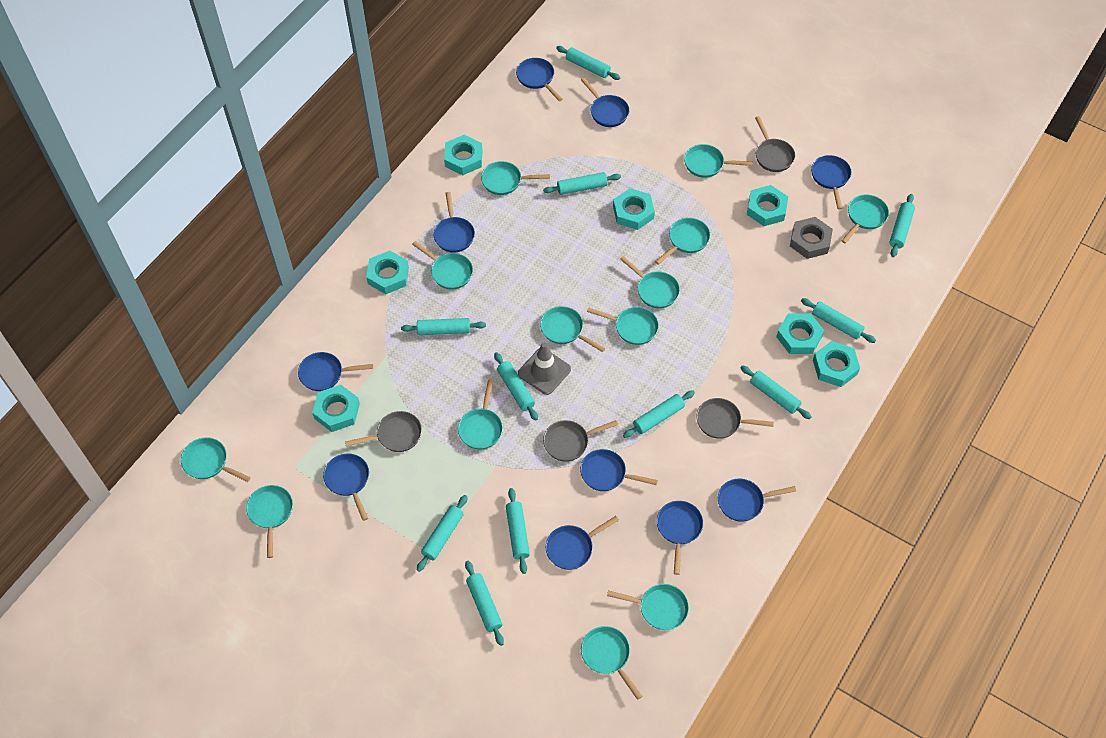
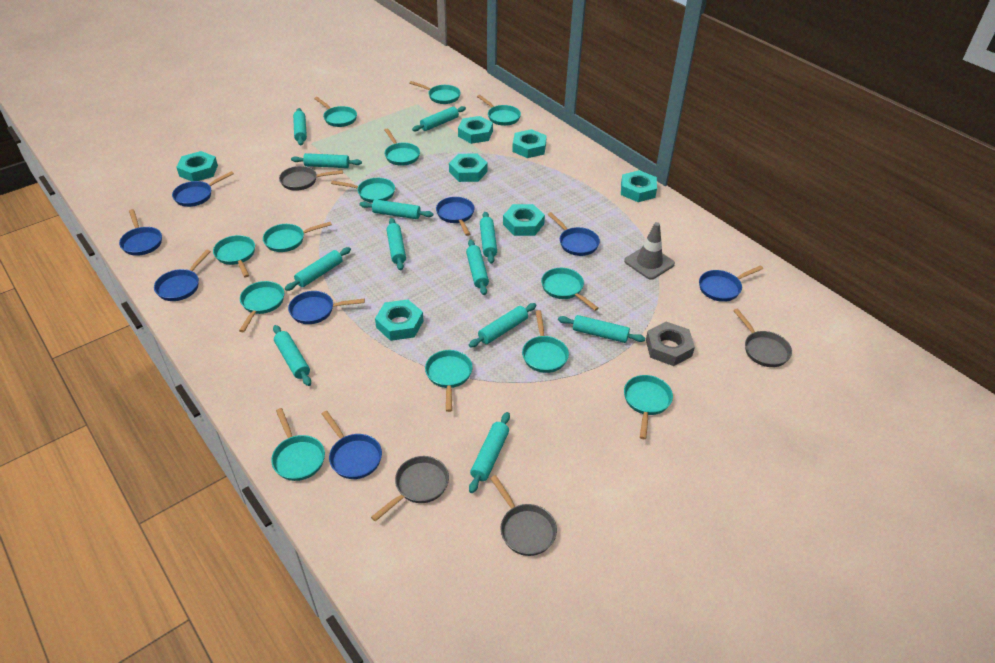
blue pan: [298,352,373,391] [323,454,369,521] [434,192,475,253] [516,58,563,101] [546,516,619,570] [580,449,658,491] [581,78,629,127] [657,501,703,575] [718,479,796,522] [811,155,852,210] = 10 -> [119,209,162,256] [154,249,211,301] [172,171,234,207] [288,291,365,324] [322,411,382,479] [436,197,474,236] [548,212,600,256] [699,265,763,302] = 8
turquoise rolling pin: [401,318,486,335] [417,495,468,572] [465,561,504,646] [494,352,538,421] [506,488,530,574] [543,172,621,195] [556,46,620,80] [623,391,695,438] [740,365,812,419] [801,298,876,343] [889,194,915,257] = 11 -> [273,325,311,386] [285,247,351,291] [291,153,362,168] [293,108,307,146] [360,199,433,219] [386,218,406,270] [412,106,466,131] [466,239,489,295] [469,303,536,347] [469,412,510,493] [480,212,497,264] [558,315,645,343] = 12

